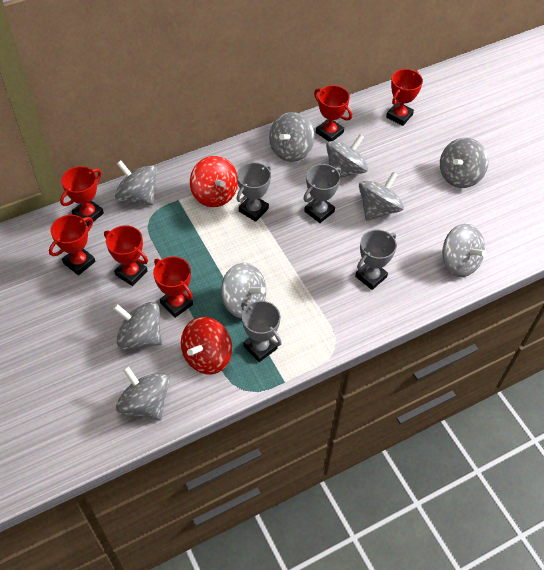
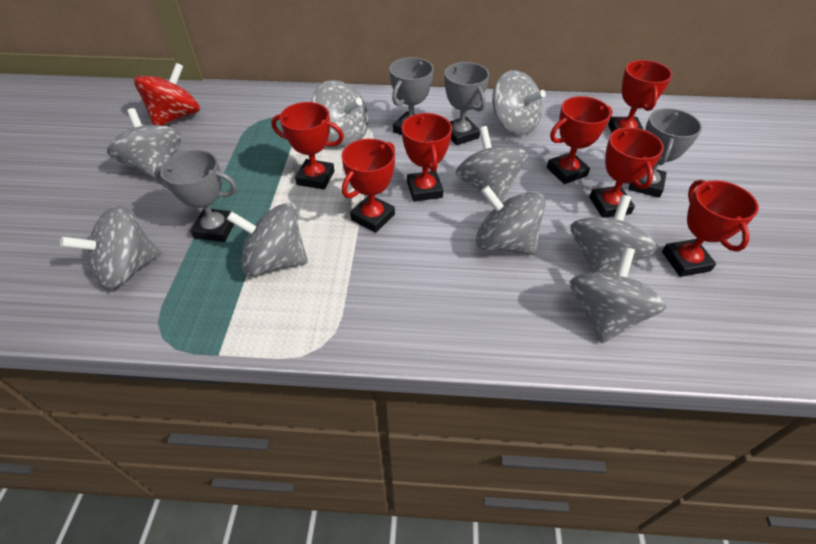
red spinning top: [181,317,232,375] [190,156,238,207] = 2 -> [134,63,200,126] = 1
red trophy: [49,215,95,275] [60,166,104,226] [104,225,148,286] [153,256,193,318] [314,85,352,142] [386,69,423,126] = 6 -> [271,102,344,190] [341,139,395,233] [402,113,452,202] [547,96,613,184] [589,128,664,217] [608,60,672,132] [662,180,759,277] = 7

